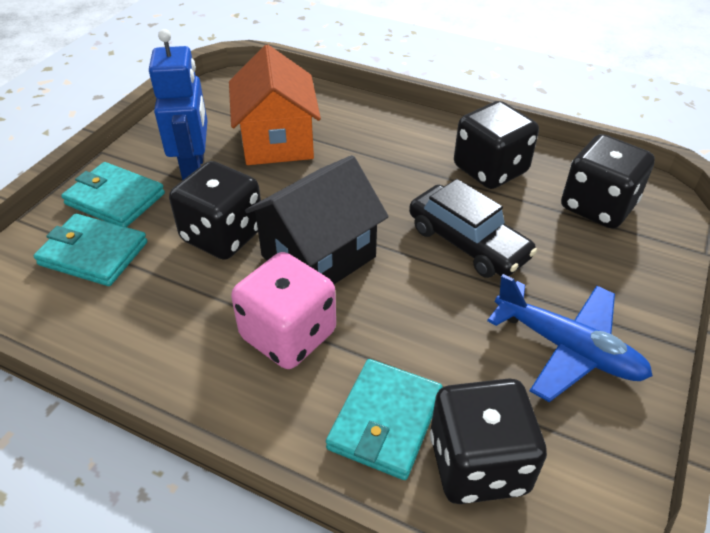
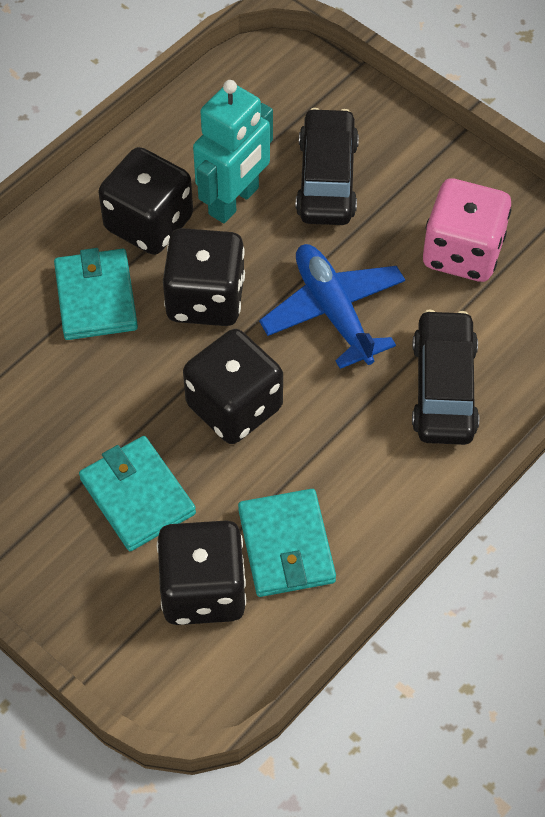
black car: [409,179,537,278] = 1 -> [295,108,359,225] [412,310,479,445] = 2
black house: [245,155,389,284] = 1 -> none = 0
blue robot: [149,29,208,181] = 1 -> none = 0
orange house: [229,45,321,165] = 1 -> none = 0
turquoise robot: none = 0 -> [193,80,273,223] = 1

